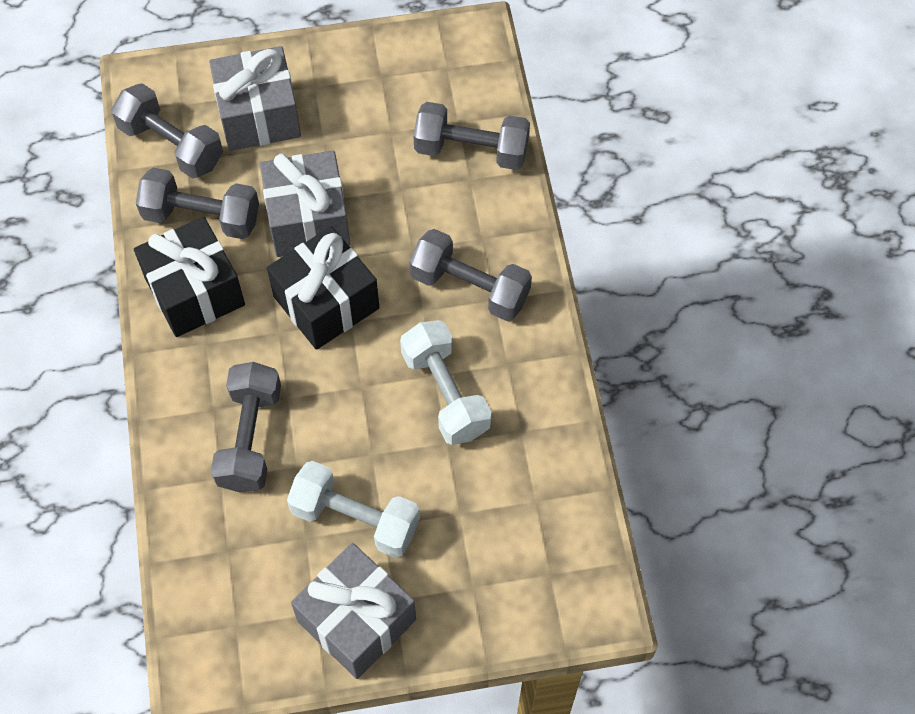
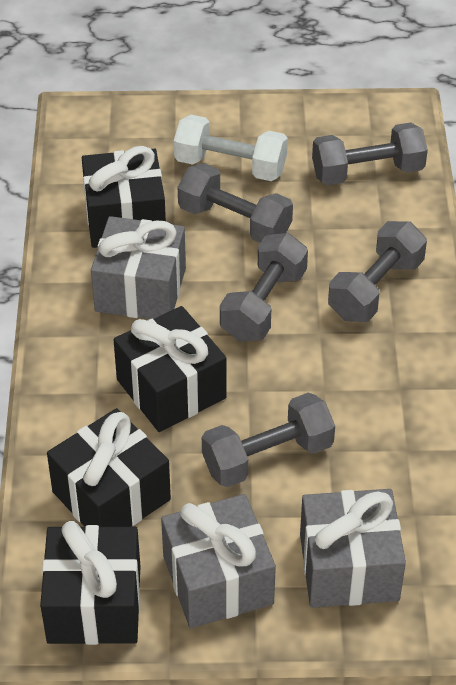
black gift: [134,217,245,337] [267,226,379,350] = 2 -> [40,521,140,645] [47,408,171,527] [82,146,166,248] [113,306,226,432] = 4
white dumbbell: [287,461,420,558] [400,320,491,445] = 2 -> [174,115,288,181] = 1

